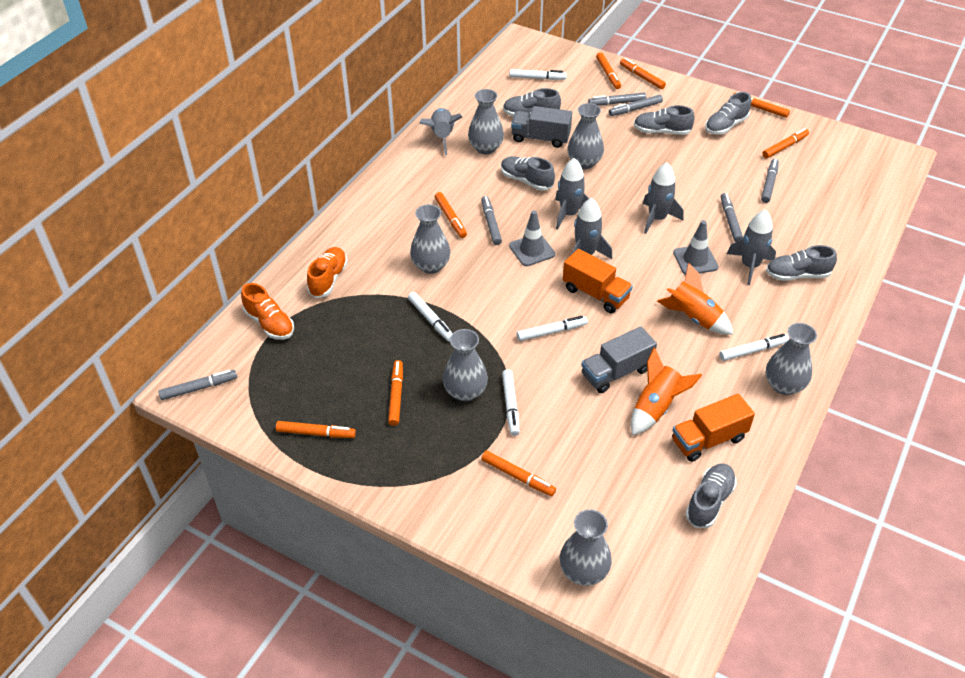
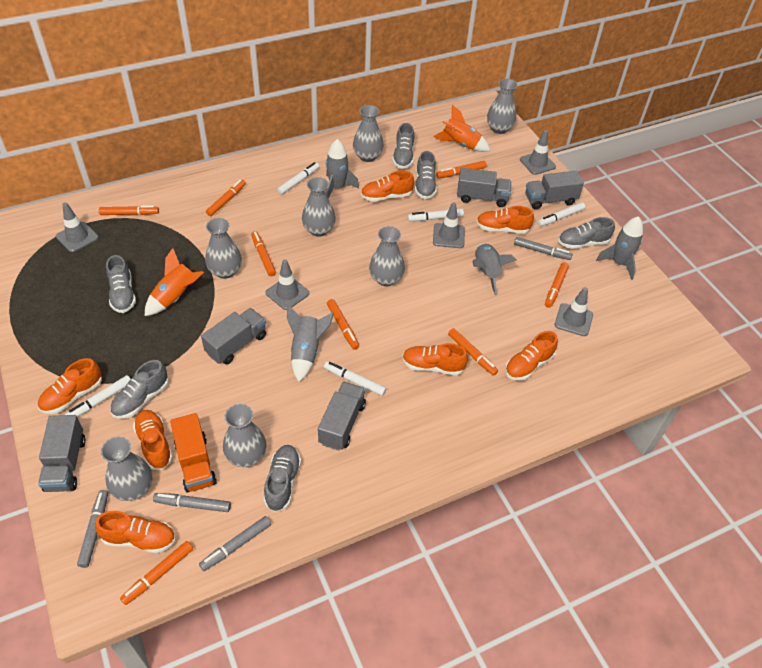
grey marker: [158,370,237,400] [481,196,502,245] [588,92,646,106] [609,95,663,116] [721,193,743,242] [761,159,779,203] = 6 -> [77,490,108,568] [153,493,231,512] [199,516,271,571] [514,237,573,260] = 4
grey rocket: [419,108,462,155] [555,158,589,230] [570,198,612,259] [643,162,684,234] [727,210,776,285] = 5 -> [287,305,334,382] [326,139,359,198] [472,243,517,295] [596,216,643,280] = 4
grey traffic cone: [509,210,555,266] [673,220,718,275] = 2 -> [56,202,98,252] [266,259,309,310] [433,202,465,248] [520,130,556,175] [555,287,593,336] = 5
grey truck: [511,106,572,148] [581,326,657,393] = 2 -> [38,415,86,492] [201,308,266,364] [318,382,366,451] [457,168,512,207] [525,171,584,210] = 5
grey vase: [410,204,451,274] [443,329,488,401] [468,89,504,155] [560,509,612,586] [567,103,604,169] [766,323,817,395] = 6 -> [101,436,153,501] [205,218,242,279] [223,404,267,467] [302,177,336,237] [353,105,384,162] [369,226,405,286] [487,79,518,134] = 7
orange shoe: [241,283,294,340] [307,247,348,298] = 2 -> [38,358,102,414] [95,511,176,553] [133,410,173,470] [361,170,414,202] [402,343,468,376] [476,206,534,234] [505,331,558,381] = 7
orange truck: [563,249,633,313] [672,394,755,462] = 2 -> [170,413,217,492] = 1

